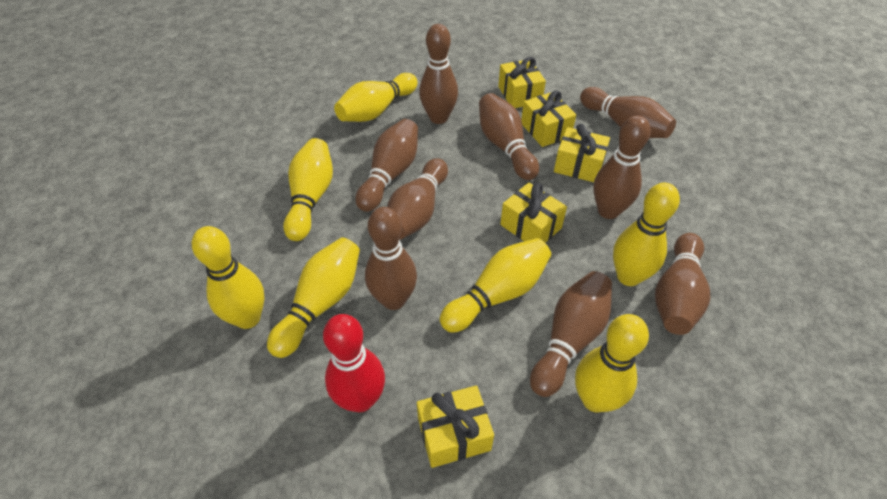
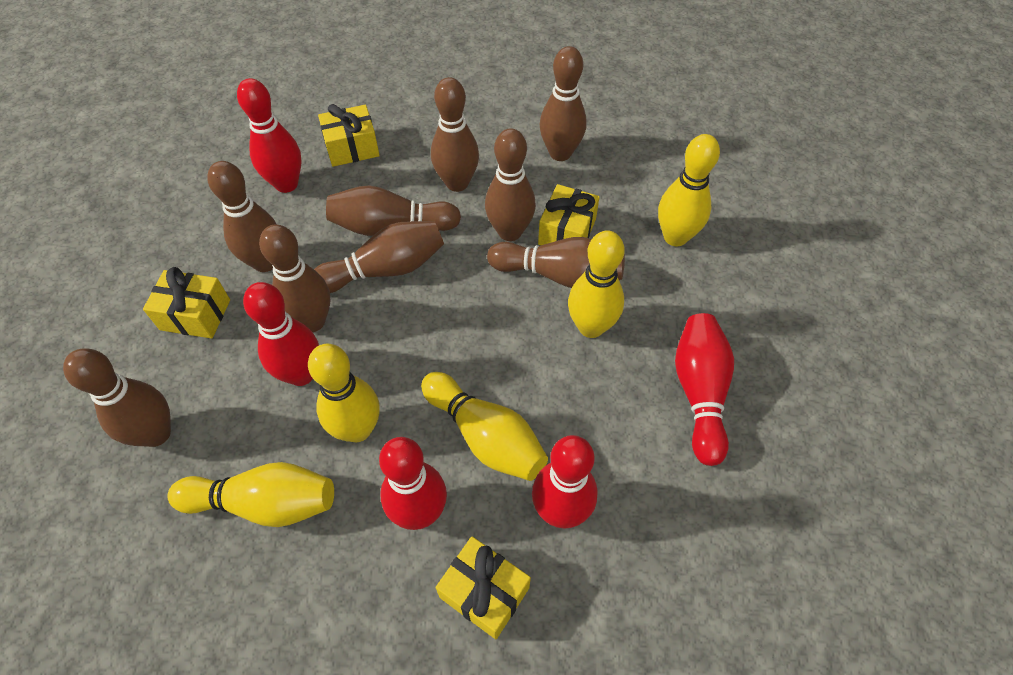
red bowling pin: [323,314,385,412] = 1 -> [237,78,302,193] [243,282,319,386] [379,437,447,530] [532,435,598,529] [675,313,734,466] = 5
yellow bowling pin: [192,226,265,329] [267,237,360,358] [283,138,333,241] [334,73,418,122] [440,238,551,333] [575,314,649,413] [613,183,680,286] = 7 -> [168,462,334,527] [308,344,380,442] [421,372,548,481] [568,230,625,338] [658,134,720,246] = 5
yellow gift: [417,385,494,468] [498,57,546,108] [500,183,567,243] [521,90,576,147] [554,124,610,182] = 5 -> [143,267,230,339] [318,104,380,167] [435,537,531,639] [538,184,600,245] = 4

